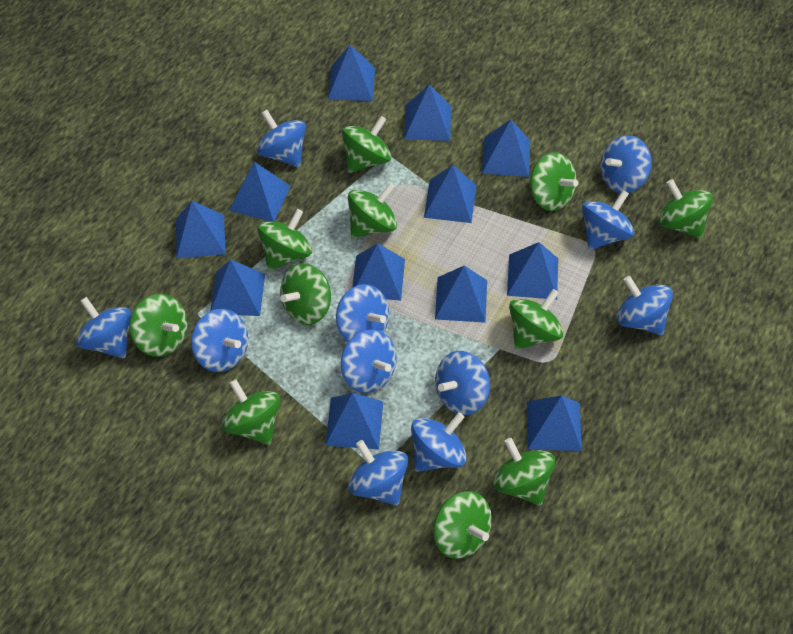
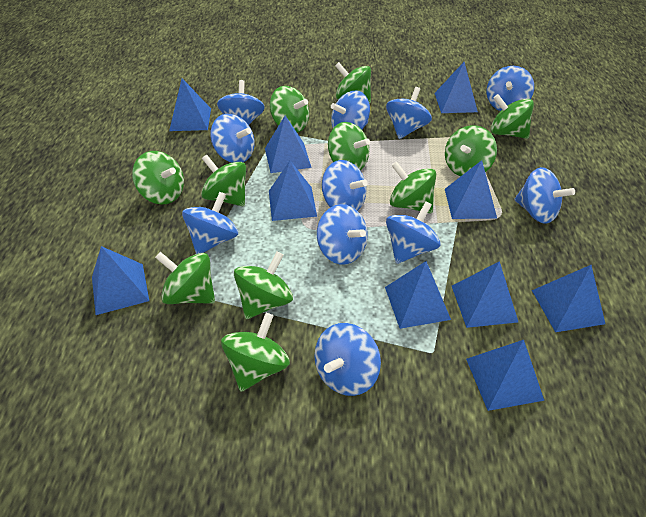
blue pyramid: [176,201,226,259] [210,259,265,316] [229,162,291,222] [325,393,383,449] [328,45,375,101] [352,243,405,300] [404,84,451,141] [424,165,477,223] [435,265,487,323] [482,120,530,177] [507,242,558,300] [527,395,582,451] = 12 -> [92,246,149,315] [169,78,211,131] [265,115,312,173] [269,161,317,221] [385,261,451,329] [434,62,478,113] [445,160,497,219] [452,261,518,328] [466,340,544,411] [532,265,605,332] = 10

